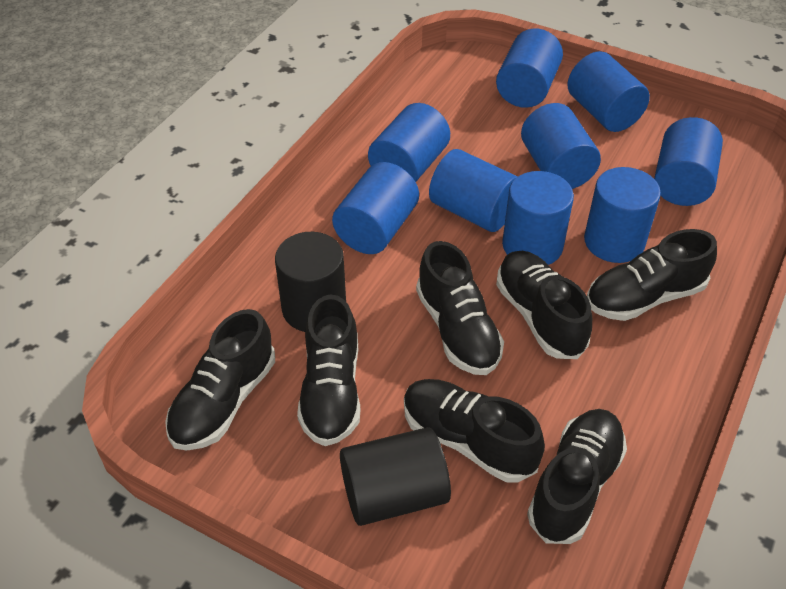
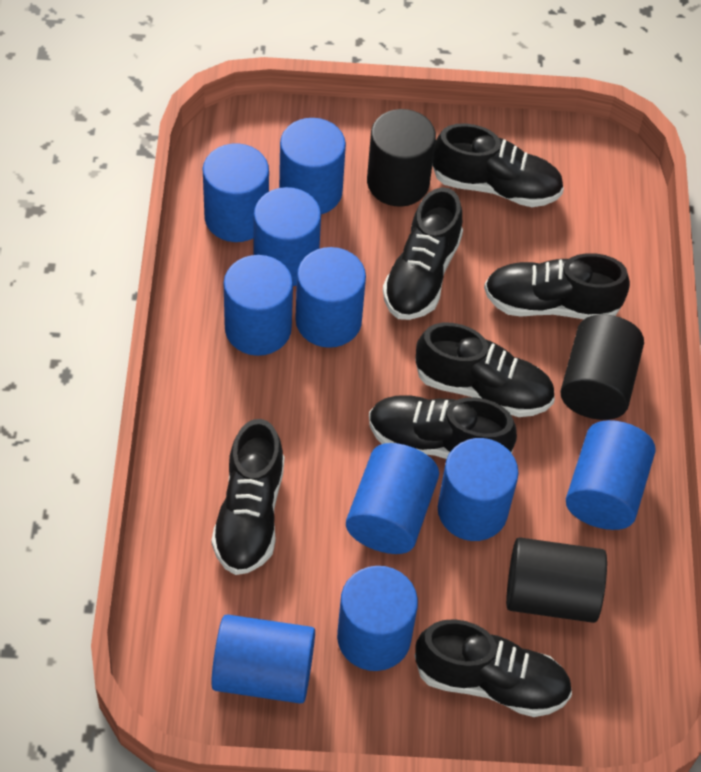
black cylinder: [275,232,346,332] [340,427,451,526] = 2 -> [367,109,436,207] [506,537,607,623] [560,314,644,420] = 3
blue cylinder: [332,162,419,254] [368,103,450,182] [429,149,518,232] [496,29,563,108] [502,171,574,265] [521,103,601,189] [567,51,650,132] [584,167,661,263] [654,117,723,206] = 9 -> [203,143,269,242] [211,614,315,704] [224,255,293,356] [254,187,321,286] [279,118,346,214] [295,247,366,348] [337,566,418,671] [346,443,439,554] [438,438,518,541] [566,420,656,530] = 10

